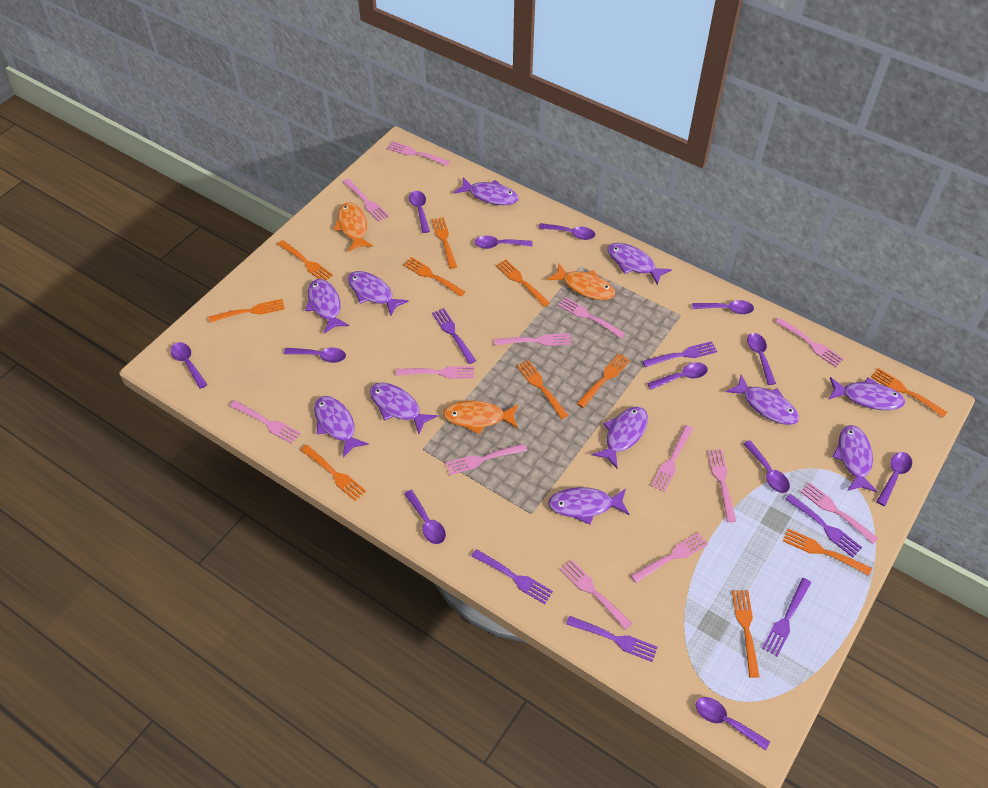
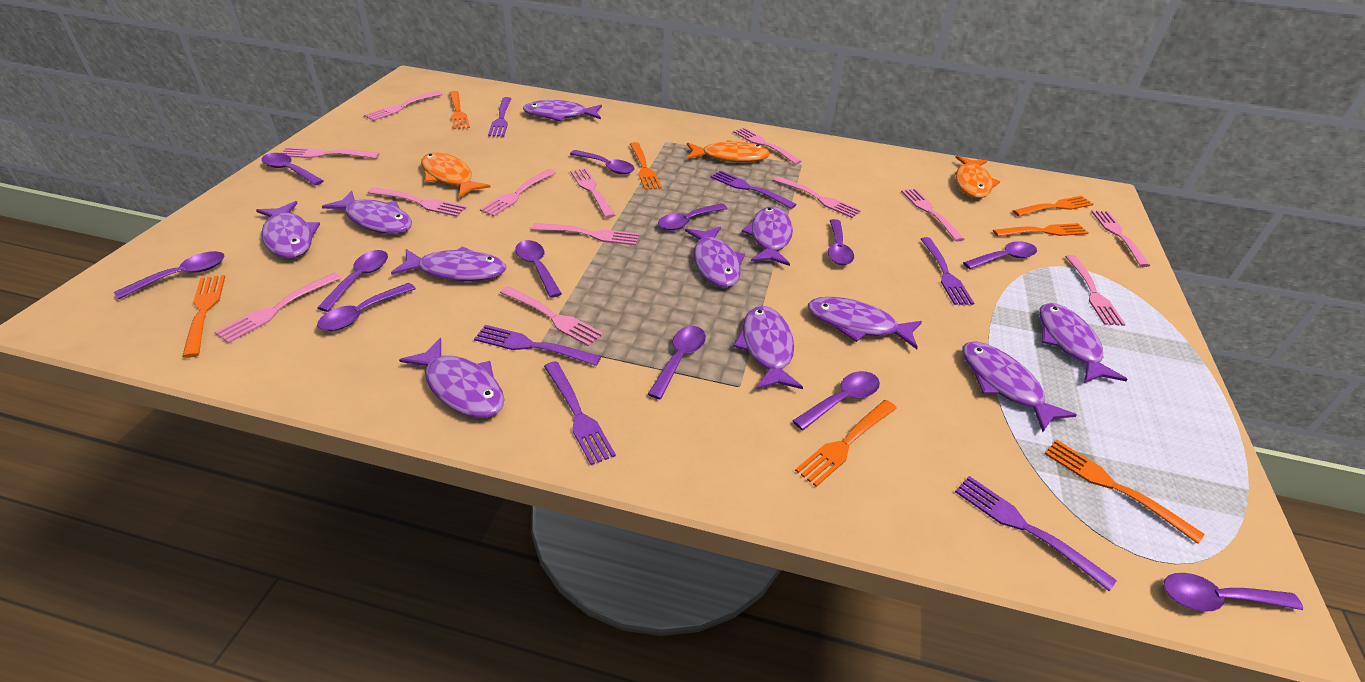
orange fork: [208,299,285,323] [277,240,333,280] [301,445,366,501] [403,257,465,297] [431,217,457,269] [496,259,550,307] [517,360,568,419] [577,353,630,408] [732,590,760,678] [783,529,872,575] [871,368,947,417] = 11 -> [182,275,225,358] [449,91,470,129] [630,142,662,190] [795,400,897,487] [993,223,1089,237] [1012,196,1094,216] [1044,440,1204,544] = 7

